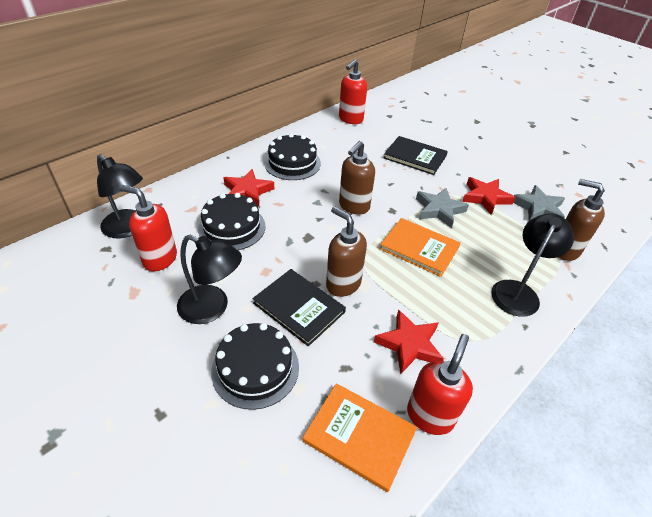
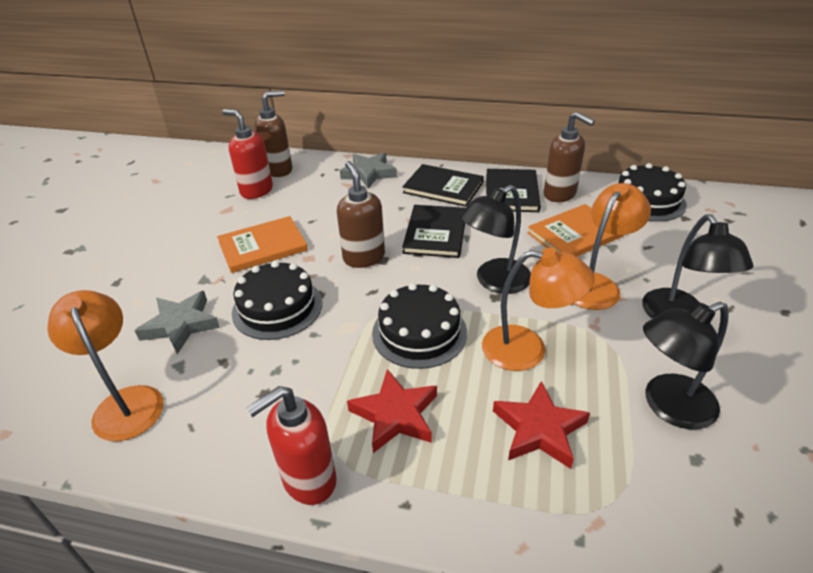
black book: [253,269,346,346] [384,136,448,175] = 2 -> [402,164,484,207] [402,205,465,258] [486,169,541,212] = 3
orange lamp: none = 0 -> [47,290,164,441] [482,247,595,371] [573,183,651,310] = 3
red soap dispenser: [119,185,177,271] [339,59,367,124] [407,334,473,435] = 3 -> [222,109,273,199] [246,386,337,505] = 2
red star: [223,169,274,207] [374,309,444,374] [462,177,516,215] = 3 -> [347,369,437,453] [493,381,590,469] = 2

